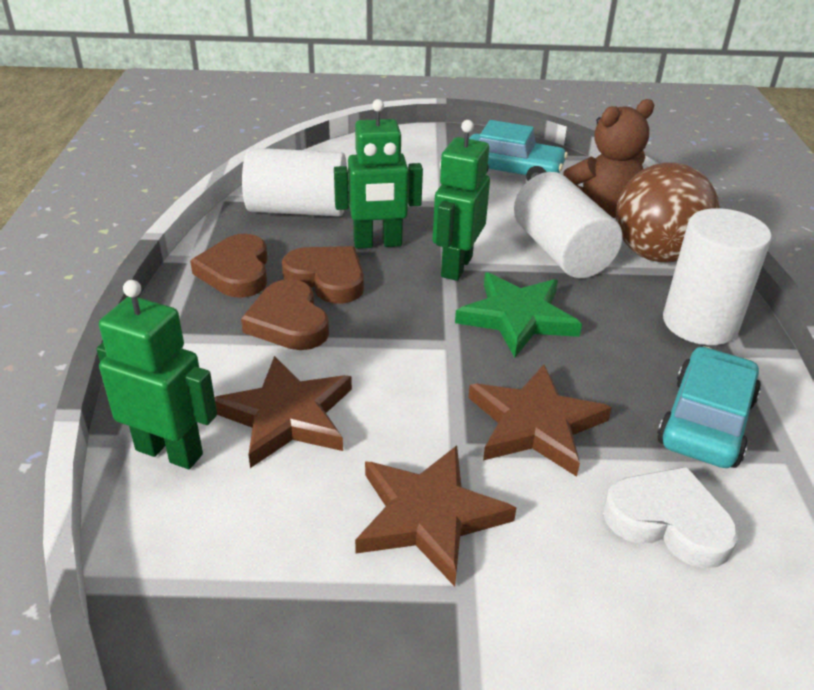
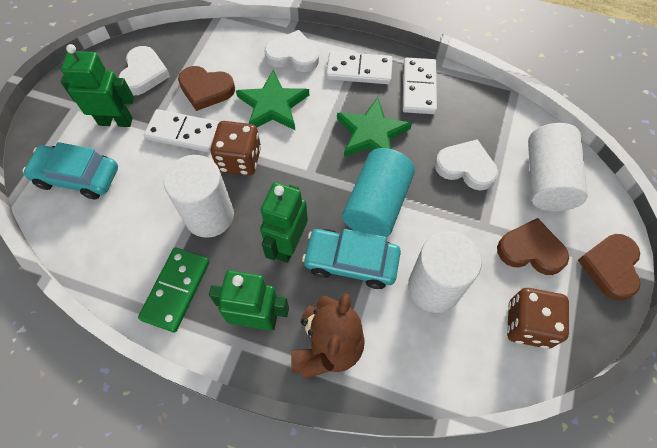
brown ball: [616,162,719,262] = 1 -> none = 0
brown dice: none = 0 -> [211,121,261,176] [507,288,569,349] = 2
brown star: [215,356,352,468] [355,445,517,587] [468,364,612,477] = 3 -> none = 0
green domino: none = 0 -> [138,247,210,332] = 1
green star: [455,272,582,358] = 1 -> [236,70,309,130] [337,97,412,157] = 2
turquoise cylinder: none = 0 -> [342,148,415,237] = 1
white domino: none = 0 -> [144,109,219,152] [326,51,393,84] [403,58,437,114] = 3
white heart: [603,467,739,568] = 1 -> [118,46,170,96] [264,30,319,72] [435,139,498,190] = 3

